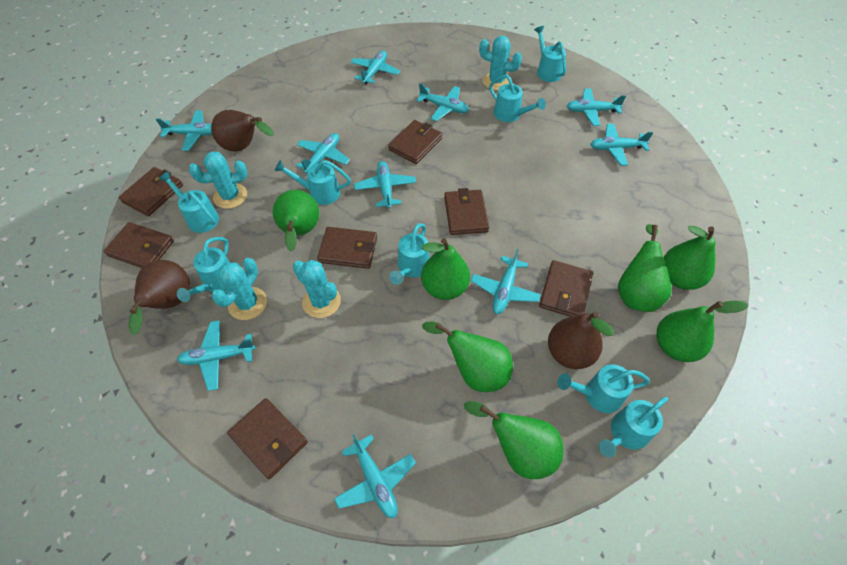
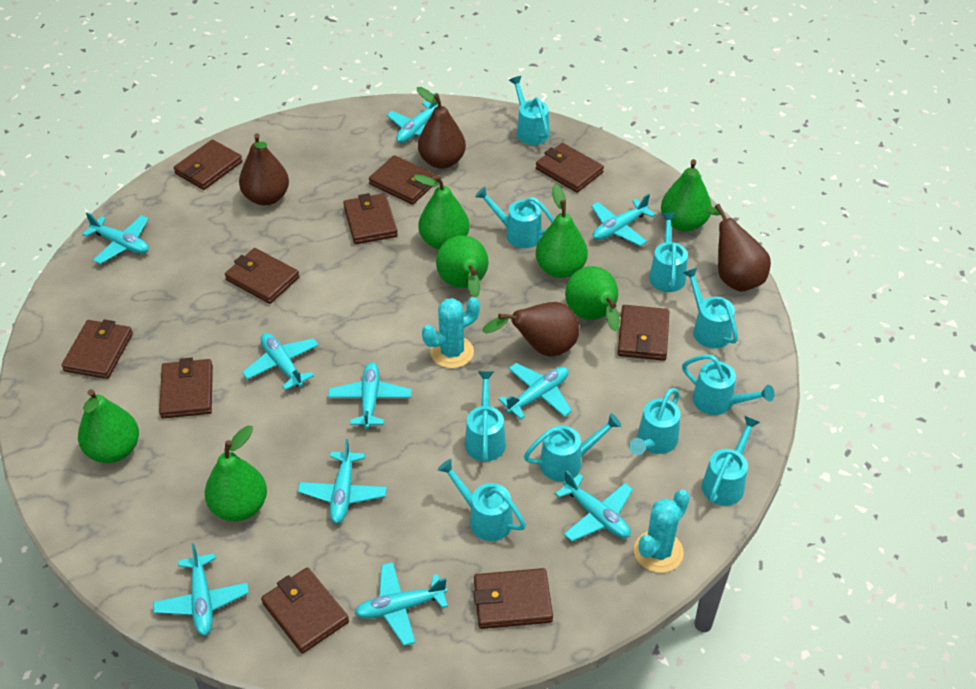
brown pear: [129,260,190,335] [211,110,274,152] [548,312,614,369] = 3 -> [239,133,289,206] [417,87,466,169] [482,302,580,357] [706,204,771,292] = 4
brown wallet: [104,222,174,268] [119,167,183,216] [227,398,308,479] [317,227,377,269] [388,120,442,164] [444,188,489,235] [539,260,593,317] = 7 -> [62,319,133,379] [159,357,213,418] [174,139,242,190] [225,248,300,304] [261,567,349,654] [343,193,398,244] [369,155,436,205] [473,568,553,629] [536,143,604,193] [618,305,670,361] = 10
turquoise cactus: [189,151,247,209] [212,258,267,320] [293,260,341,318] [479,36,522,90] = 4 -> [422,297,480,368] [634,490,690,573] = 2
turquoise watering can: [159,171,219,233] [177,237,230,302] [275,160,351,205] [389,223,430,285] [489,75,546,122] [534,26,566,82] [557,364,650,413] [599,397,668,457] = 8 -> [438,459,526,541] [465,371,506,462] [475,187,554,248] [509,76,550,145] [524,413,621,481] [629,388,681,455] [649,213,688,292] [682,355,775,415] [683,267,738,348] [702,416,760,506] = 10

